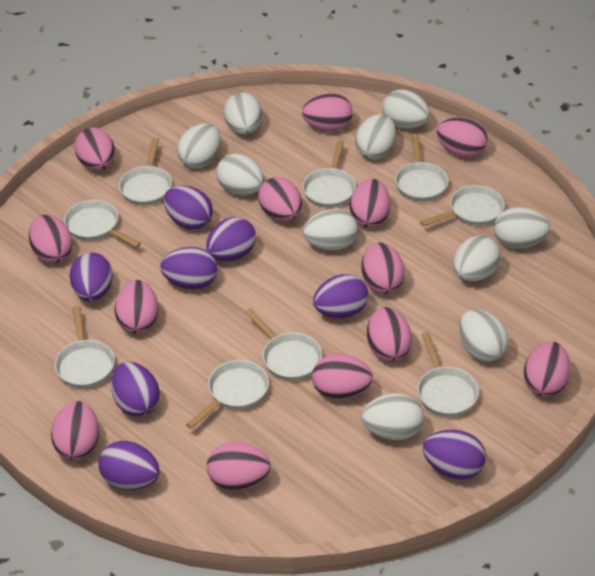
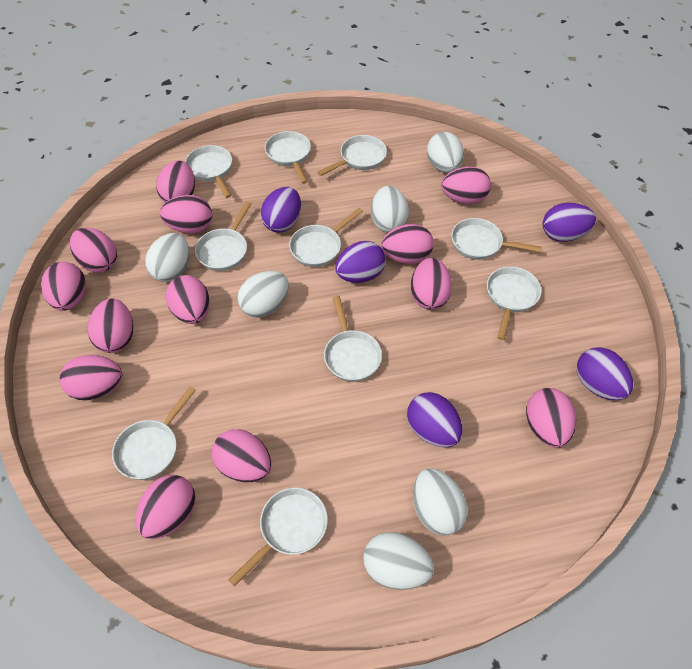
purple egg: [70,252,113,301] [98,441,160,490] [111,362,160,417] [160,247,217,289] [164,186,213,230] [206,217,256,261] [313,274,368,318] [422,430,486,479] = 8 -> [260,187,301,232] [335,241,386,283] [407,392,463,447] [543,203,596,242] [577,347,633,400] = 5
white egg: [177,124,220,168] [216,154,264,195] [224,92,262,135] [303,209,358,250] [355,114,396,159] [361,393,424,440] [382,89,430,129] [453,236,501,282] [459,309,509,362] [494,207,550,249] = 10 -> [145,233,189,282] [238,271,289,318] [363,532,434,590] [371,186,409,232] [413,468,468,535] [427,132,464,173] = 6
white pan: [55,306,115,388] [64,200,141,247] [119,138,172,205] [186,360,269,429] [245,308,322,381] [303,140,356,208] [395,134,449,201] [418,332,479,417] [420,185,505,226] = 9 -> [112,386,196,480] [185,145,232,198] [195,201,252,271] [229,487,328,586] [265,131,311,184] [289,208,363,267] [317,135,387,176] [324,295,382,382] [451,218,542,260] [487,266,541,340] = 10

